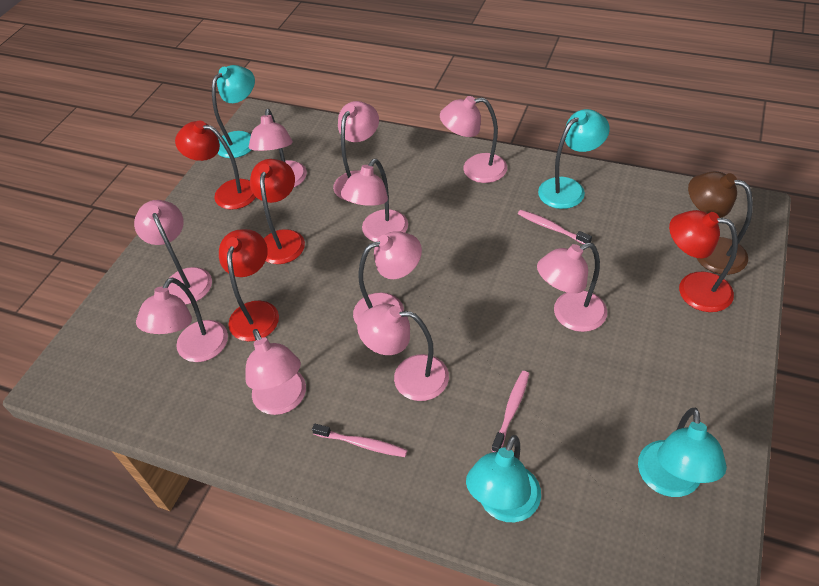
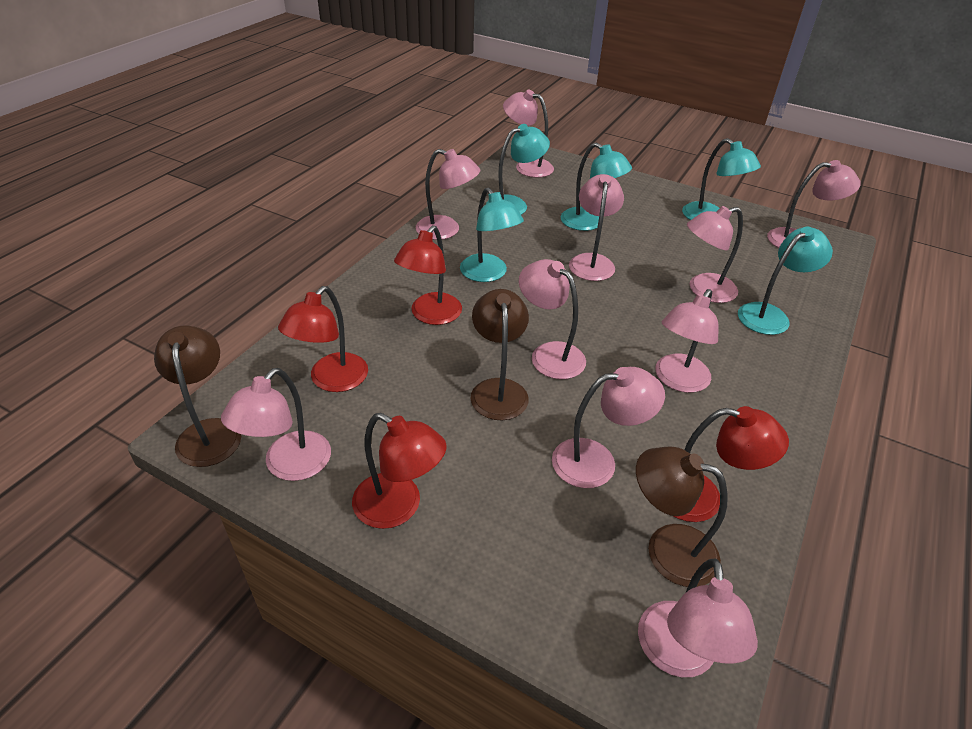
brown lamp: [688,171,753,275] = 1 -> [154,326,241,467] [471,289,529,420] [636,446,728,587] = 3
pink toothbrush: [312,424,407,457] [491,371,529,452] [518,210,592,244] = 3 -> none = 0
turquoise lamp: [212,65,255,158] [466,435,541,522] [538,109,610,209] [638,408,727,497] = 4 -> [460,188,524,282] [486,124,550,215] [561,143,632,231] [682,138,761,220] [738,226,833,335] = 5

